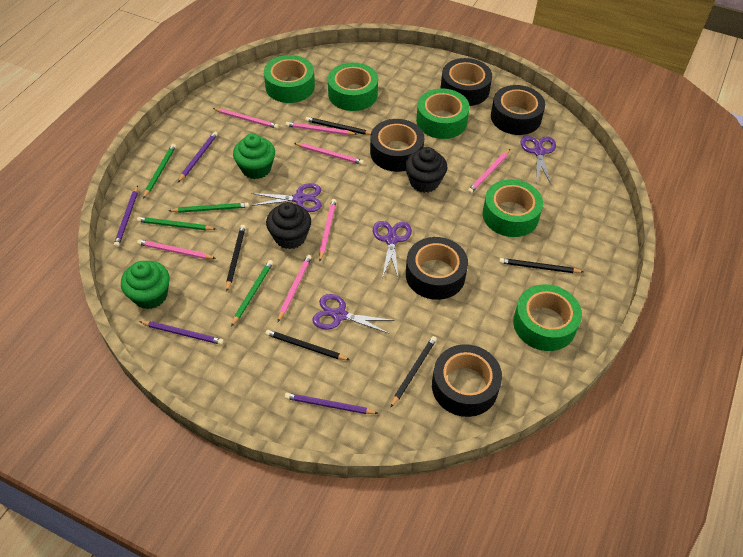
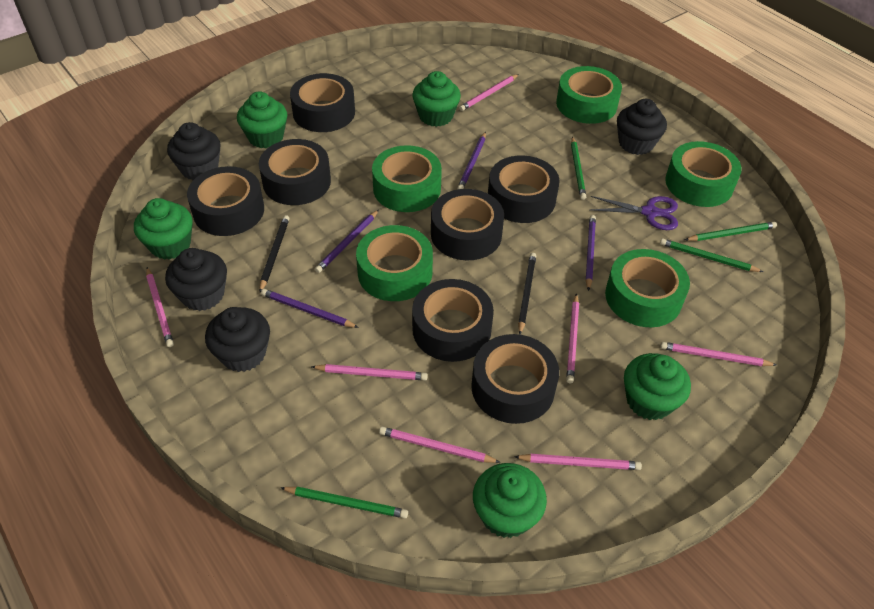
black cupcake: [266,202,311,249] [405,147,447,193] = 2 -> [165,248,227,311] [167,122,221,180] [205,307,270,372] [617,99,667,155] = 4
black pencil: [226,225,246,292] [265,330,349,360] [305,117,371,135] [390,336,437,408] [499,258,583,273] = 5 -> [259,215,290,292] [518,253,536,334] = 2
black tape: [370,119,424,172] [406,237,468,300] [432,344,502,417] [441,58,492,106] [491,85,545,135] = 5 -> [187,166,264,236] [259,139,331,205] [290,73,355,132] [412,279,494,362] [431,189,504,260] [471,334,559,424] [488,155,560,223] = 7
green cupcake: [121,261,170,309] [233,134,275,179] = 2 -> [134,198,192,260] [237,91,287,149] [412,71,461,127] [473,463,547,538] [624,353,691,420] = 5
purple scissors: [251,183,322,212] [312,294,394,334] [373,221,412,280] [520,136,556,184] = 4 -> [590,196,678,230] = 1

